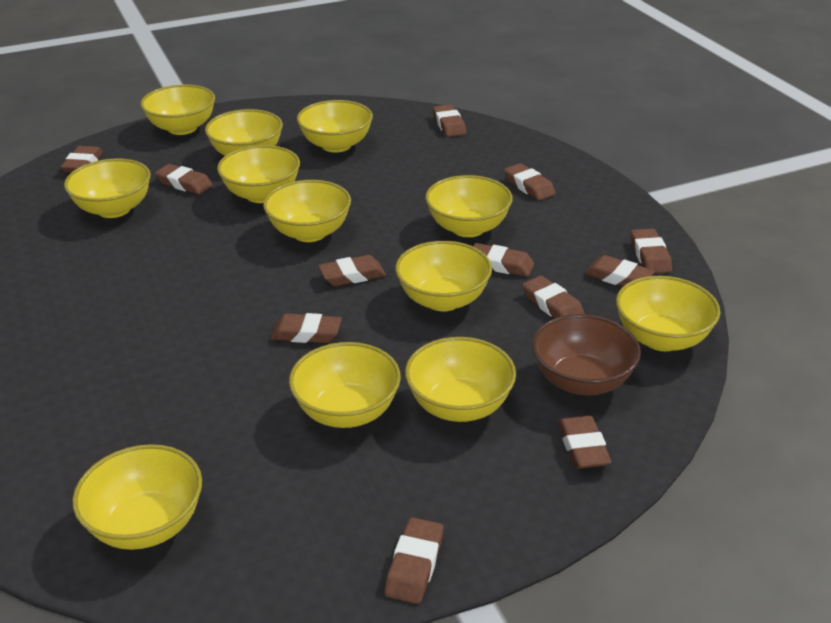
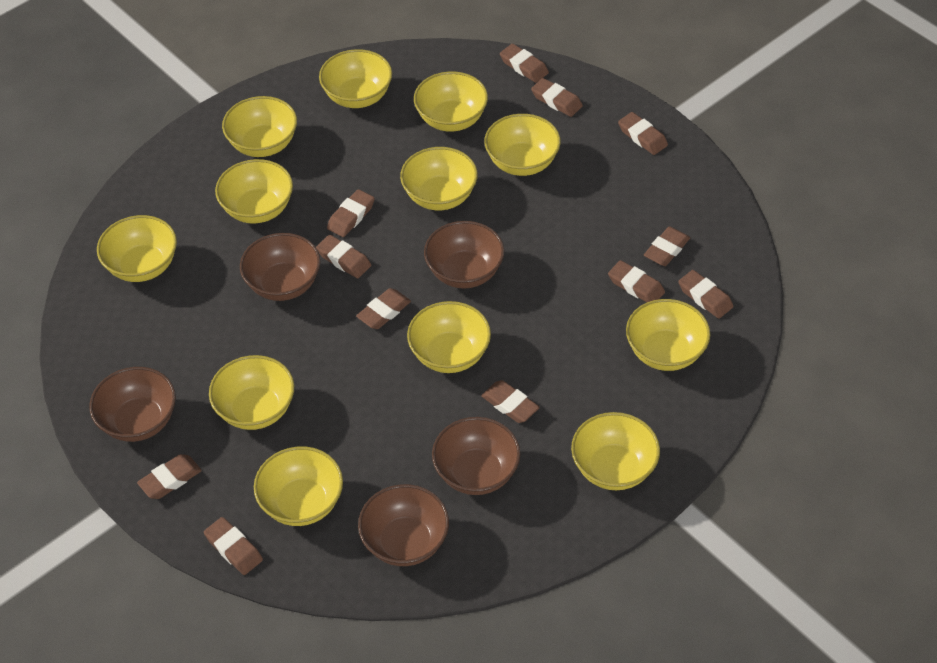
brown bowl: [532,314,641,396] = 1 -> [89,367,176,442] [240,233,320,301] [358,484,449,566] [424,221,504,288] [432,417,520,495] = 5

